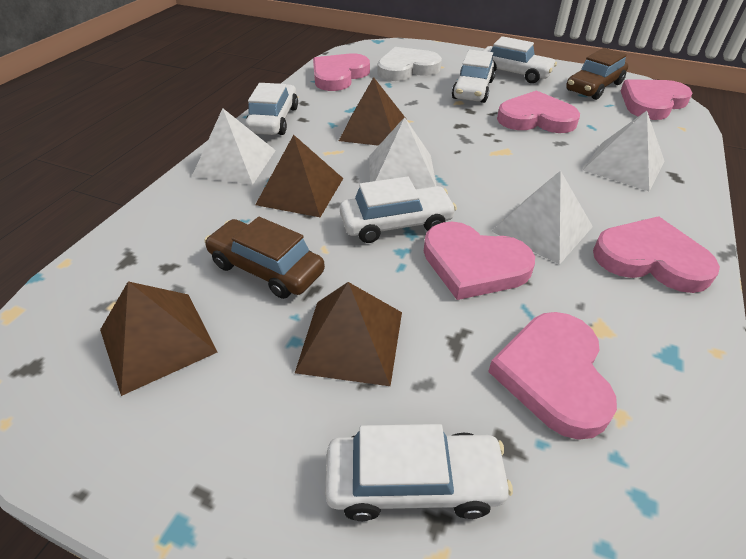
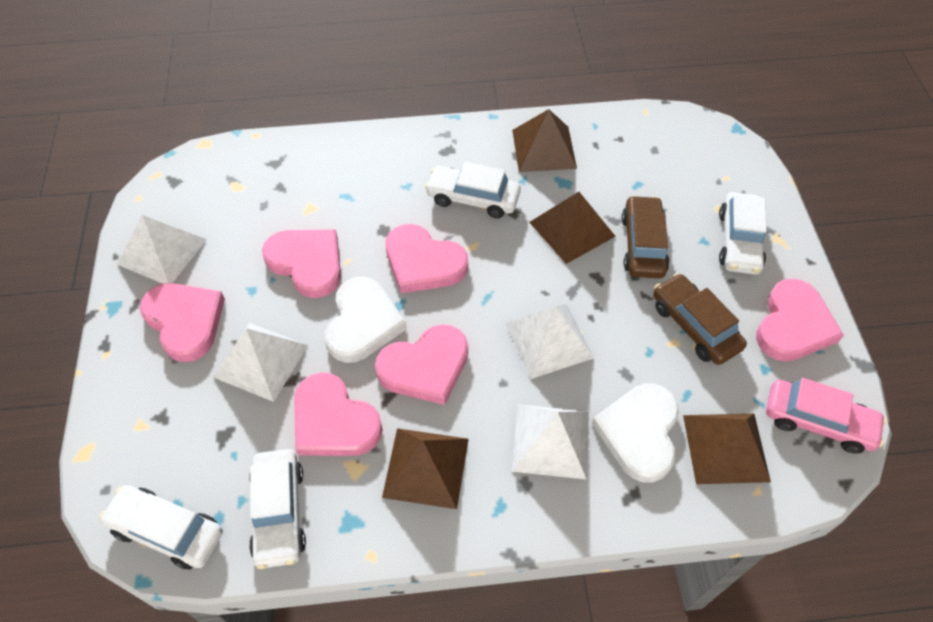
pink car: none = 0 -> [766,378,886,454] = 1
white car: [245,83,298,135] [325,424,513,521] [340,176,457,243] [452,50,495,103] [483,36,557,83] = 5 -> [99,485,223,570] [249,449,306,569] [425,162,521,218] [719,192,767,275] = 4
white heart: [377,47,442,81] = 1 -> [325,277,407,363] [592,384,679,483] = 2

